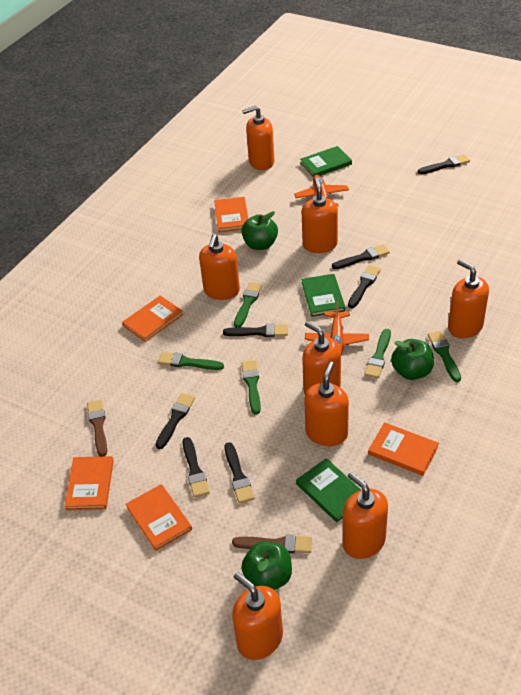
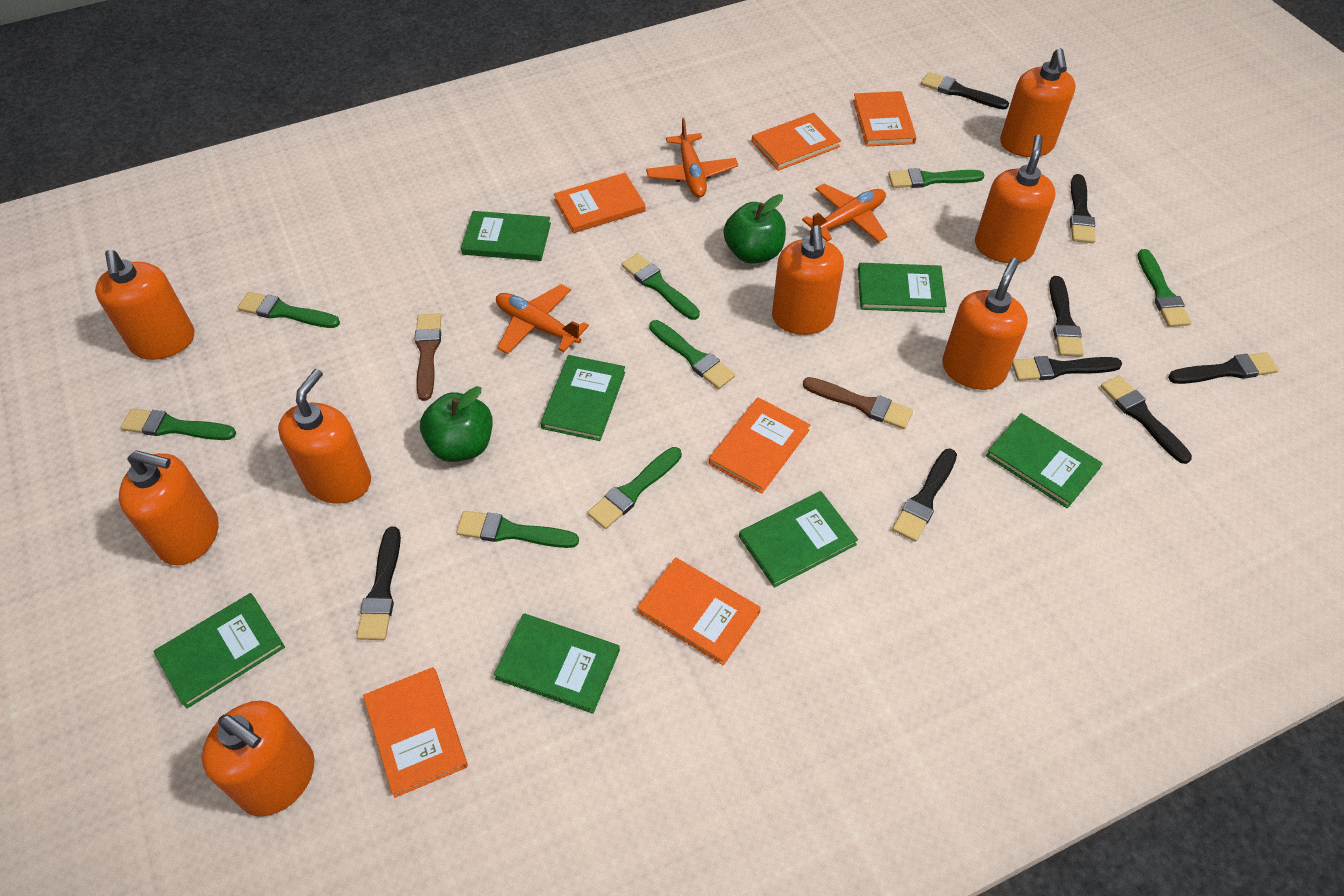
black brush: [156,393,195,449] [183,437,210,498] [223,324,288,337] [225,442,255,504] [332,244,390,269] [348,265,381,308] [418,154,470,174] = 7 -> [357,527,401,640] [892,449,957,542] [921,72,1009,110] [1012,356,1122,381] [1049,276,1084,357] [1070,174,1096,243] [1101,376,1192,464] [1168,352,1279,384] = 8
green apple: [241,541,292,590] [242,211,278,250] [391,339,434,380] = 3 -> [420,386,493,462] [724,194,786,264] = 2
green book: [296,458,361,522] [300,146,352,177] [301,274,346,317] = 3 -> [153,593,285,709] [461,211,551,261] [494,613,620,714] [541,355,625,441] [739,491,858,588] [858,263,947,313] [986,413,1103,508] = 7
green brush: [158,352,224,370] [234,282,262,327] [242,360,261,414] [364,329,391,379] [428,331,461,382] = 5 -> [121,409,236,440] [237,292,340,328] [456,511,579,548] [587,447,682,529] [622,253,700,320] [649,320,735,389] [888,168,984,188] [1137,249,1191,327] = 8
orange book: [64,456,114,510] [122,296,183,342] [126,484,192,551] [214,197,248,232] [368,422,439,476] = 5 -> [363,667,468,798] [554,173,646,233] [637,557,761,666] [709,397,810,494] [752,113,841,171] [853,91,917,147] = 6
orange plane: [294,175,349,206] [305,301,369,355] = 2 -> [496,284,589,354] [646,118,738,198] [802,183,888,242] = 3

